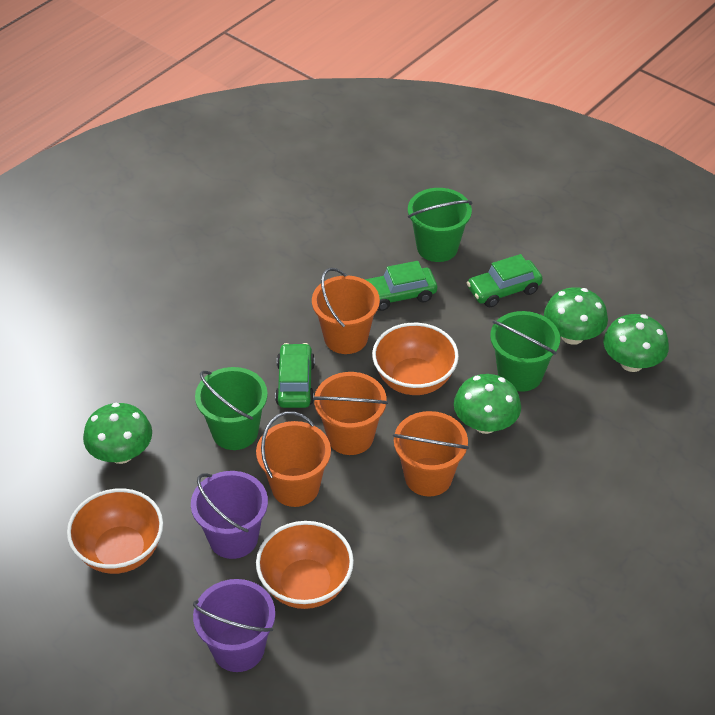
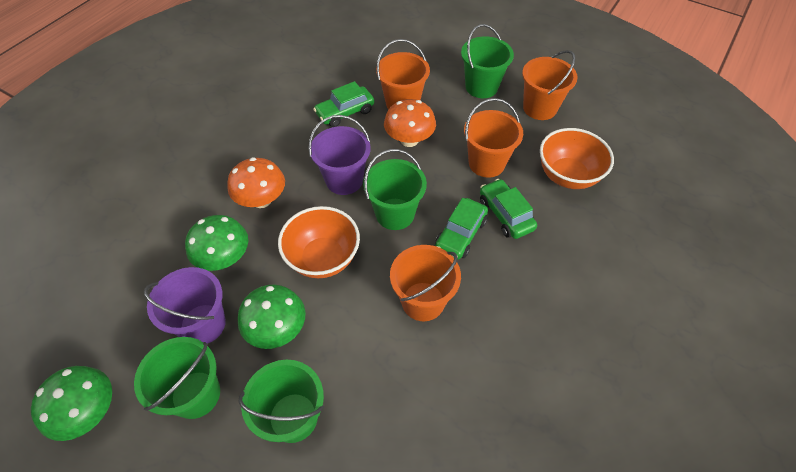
green bucket: [195,367,268,450] [408,188,473,262] [490,311,560,392] = 3 -> [134,337,220,419] [238,360,324,443] [363,149,427,230] [461,24,514,98] = 4
green mushroom: [83,403,152,464] [454,374,521,434] [544,287,608,345] [603,314,669,372] = 4 -> [31,366,112,441] [185,215,248,271] [238,284,305,349] = 3
orange bowl: [67,488,163,574] [256,521,354,609] [372,323,459,395] = 3 -> [278,206,360,278] [540,128,614,189] = 2
orange mushroom: none = 0 -> [227,157,285,208] [384,99,436,147] = 2

